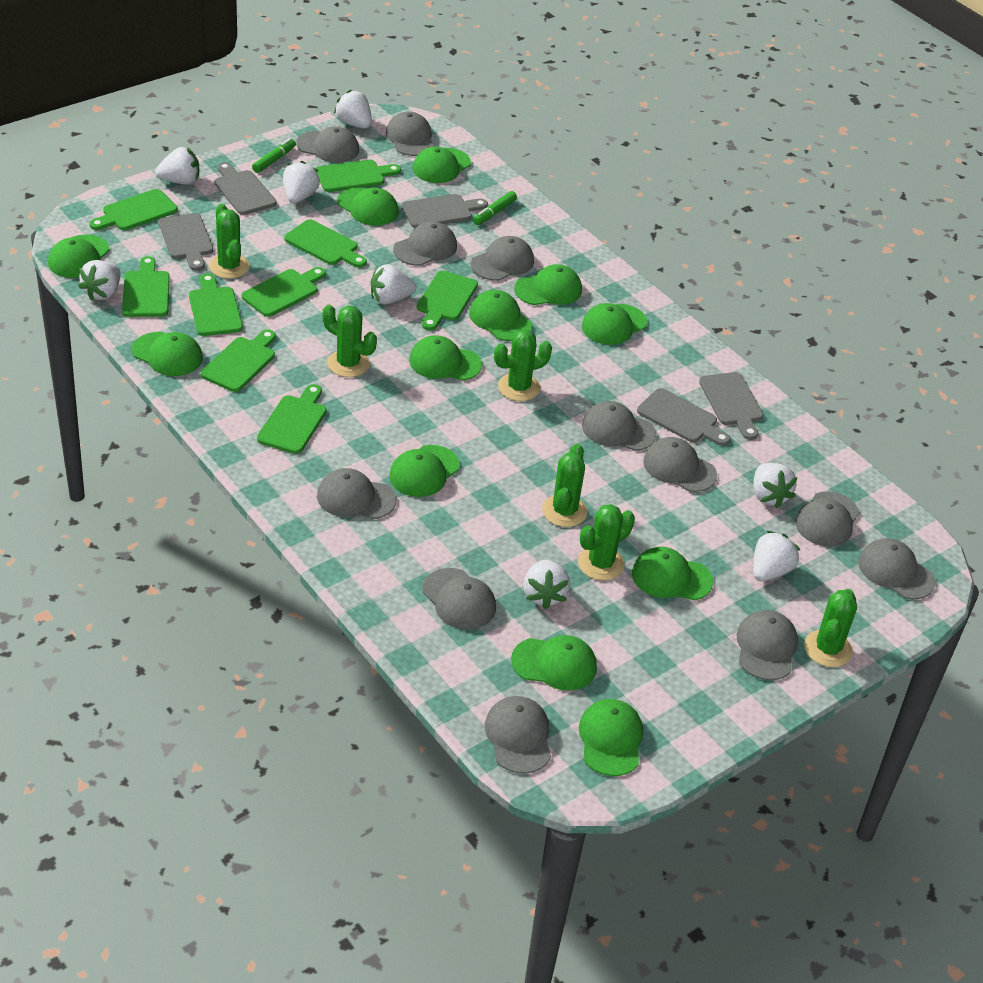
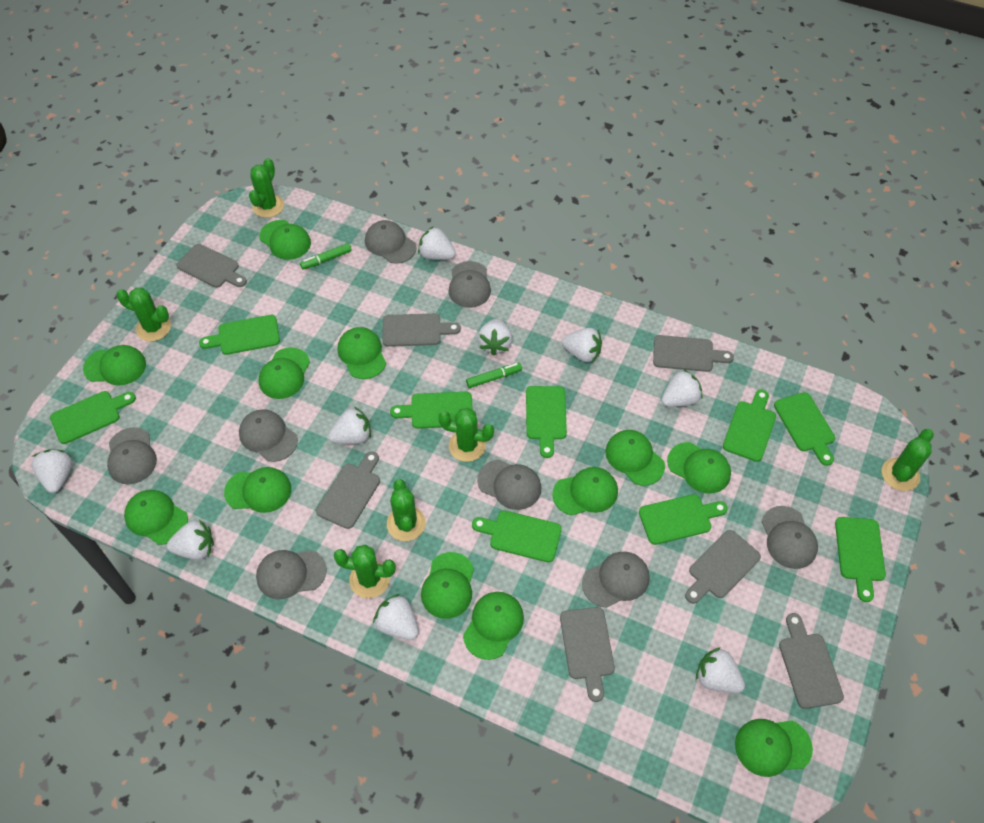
grey cap: [297,126,359,163] [317,468,396,519] [386,111,435,156] [393,221,457,266] [422,568,496,630] [471,236,534,281] [485,696,551,774] [582,401,656,451] [643,437,717,492] [737,610,798,680] [795,491,860,547] [858,538,936,599] = 12 -> [107,427,157,484] [239,409,298,462] [256,550,327,599] [365,220,416,264] [448,261,491,308] [477,459,541,510] [582,552,650,608] [762,506,818,569] = 8
grey cutting board: [159,213,213,271] [215,162,277,215] [401,194,488,228] [637,388,730,446] [699,372,763,440] = 5 -> [176,244,247,288] [316,452,380,529] [382,313,461,347] [560,607,615,702] [653,335,734,372] [685,530,761,604] [779,613,844,709] = 7
white strawberry: [78,260,121,301] [155,147,199,185] [283,161,320,203] [334,90,372,128] [371,264,416,305] [523,560,570,609] [753,463,798,508] [753,531,800,581] = 8 -> [31,449,72,493] [167,519,214,560] [328,406,371,444] [373,594,418,640] [418,226,456,260] [478,319,512,356] [562,328,602,362] [661,369,702,407] [696,647,745,693] = 9

